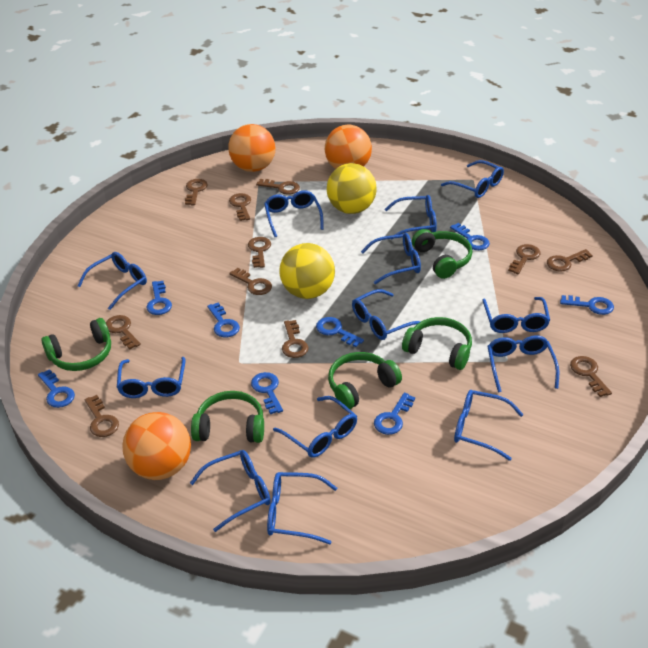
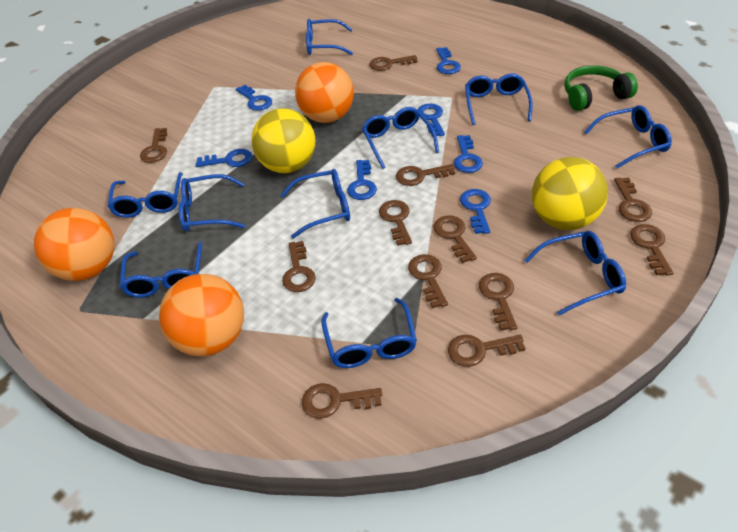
blue glasses: [77,252,147,310] [117,357,186,398] [190,450,271,532] [264,190,324,237] [267,472,337,544] [273,396,357,458] [352,289,421,340] [361,233,421,284] [384,195,437,239] [441,160,504,198] [454,390,524,461] [482,297,550,333] [487,335,559,392] = 13 -> [108,172,183,218] [120,241,202,298] [179,174,245,231] [281,169,350,239] [306,19,353,55] [321,298,417,368] [362,107,439,169] [465,73,533,125] [524,231,626,315] [584,105,672,169] = 10
blue key: [38,369,75,408] [146,281,172,315] [207,303,240,337] [251,372,283,414] [316,317,364,347] [374,393,415,435] [450,223,490,250] [560,295,614,315] = 8 -> [196,149,252,167] [236,85,272,111] [347,160,377,200] [417,103,445,137] [436,47,461,74] [454,135,483,173] [460,189,491,234] = 7
brown key: [84,395,119,437] [106,315,141,349] [185,179,208,205] [229,193,251,221] [229,268,272,295] [248,237,271,268] [256,179,300,195] [282,320,309,358] [508,244,540,274] [547,249,593,272] [570,356,612,397] = 11 -> [140,128,167,163] [282,241,316,292] [302,383,382,419] [369,55,418,71] [379,200,412,246] [396,164,455,186] [408,254,448,308] [433,215,477,263] [448,335,526,367] [479,273,517,331] [614,177,652,222] [630,224,673,276] = 12
green headphones: [41,318,111,371] [191,391,264,443] [328,352,402,410] [402,317,472,370] [412,229,472,279] = 5 -> [564,65,638,111] = 1

